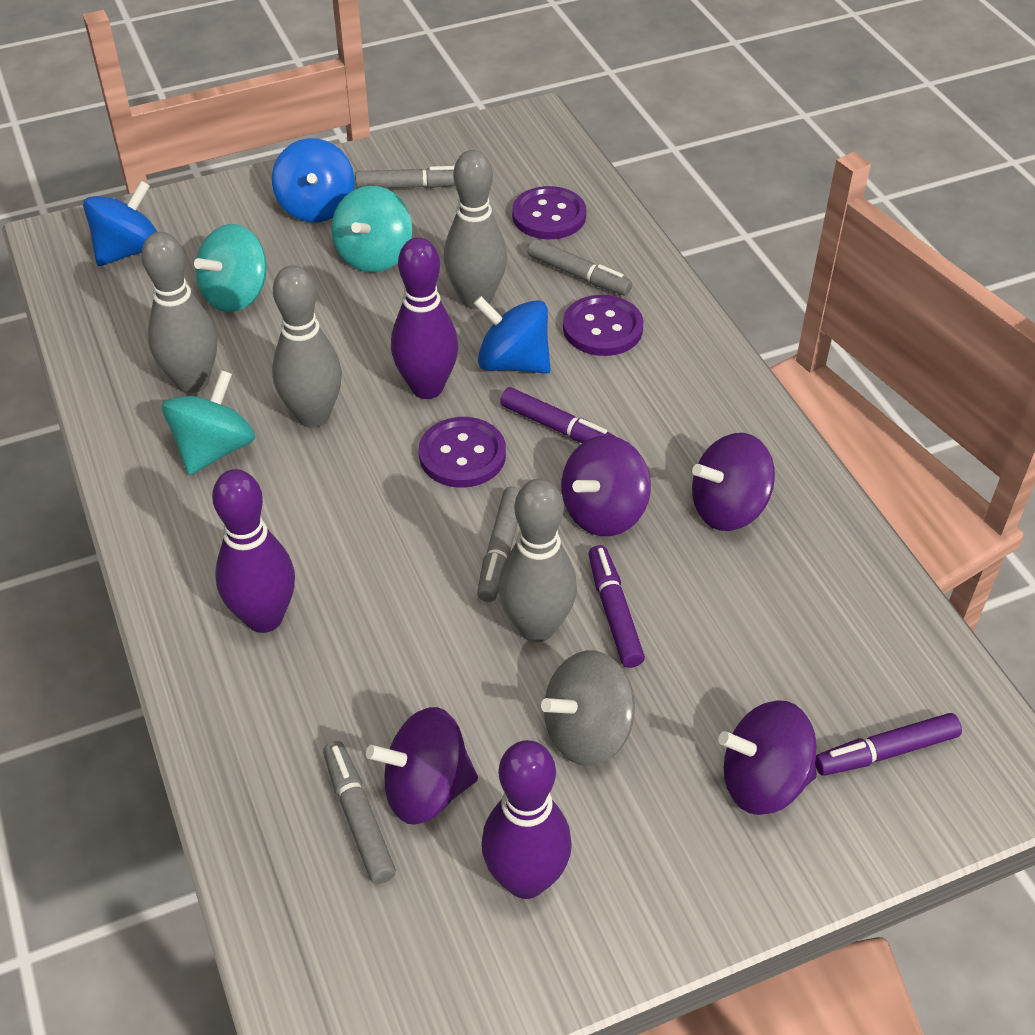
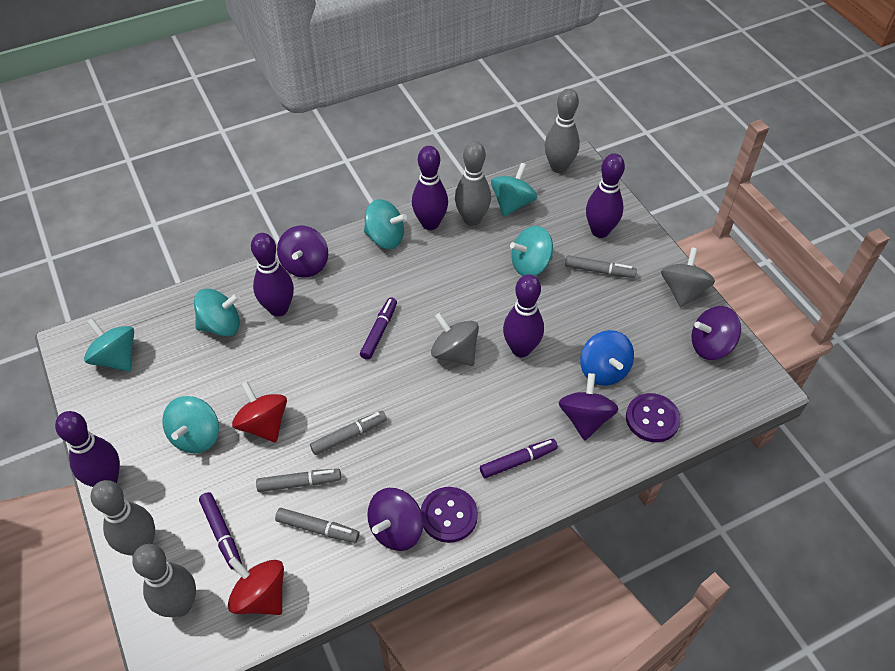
blue spinning top: [83,180,157,266] [272,138,354,222] [473,296,551,374] = 3 -> [580,330,634,386] = 1
grey spinning top: [541,650,635,766] = 1 -> [431,313,479,366] [661,247,715,308] = 2
purple bowling pin: [212,469,295,633] [391,237,458,399] [481,740,572,899] = 3 -> [55,411,120,487] [251,233,294,317] [412,146,448,230] [503,274,544,357] [586,153,625,238] = 5
purple button: [419,417,506,487] [512,186,586,239] [563,295,643,356] = 3 -> [421,487,478,543] [626,393,681,442] = 2
red spinning top: none = 0 -> [228,557,284,615] [232,382,287,443] = 2
turquoise spinning top: [162,370,255,475] [194,224,267,312] [331,186,412,272] = 3 -> [84,318,134,372] [162,396,219,453] [194,288,240,336] [364,199,407,249] [491,163,537,217] [510,226,553,276] = 6

